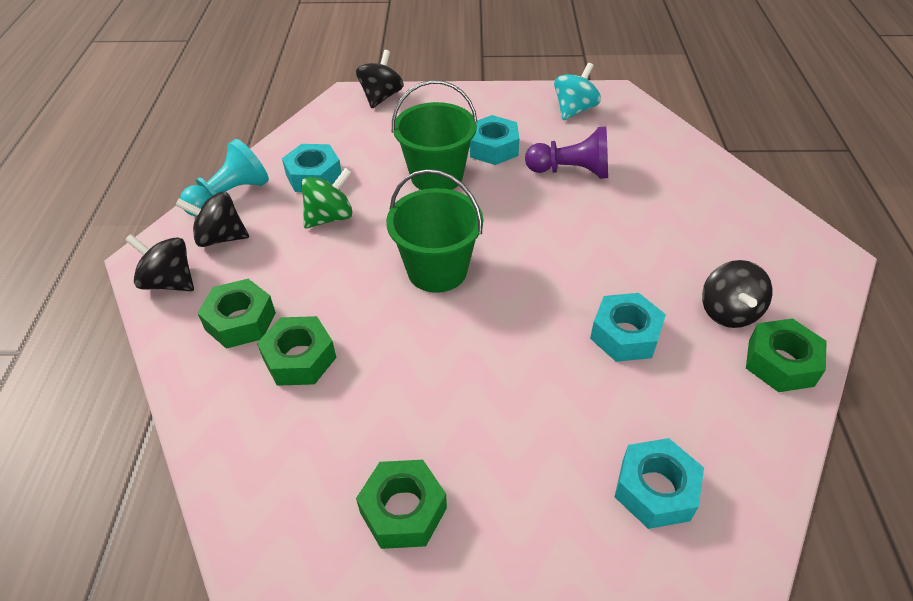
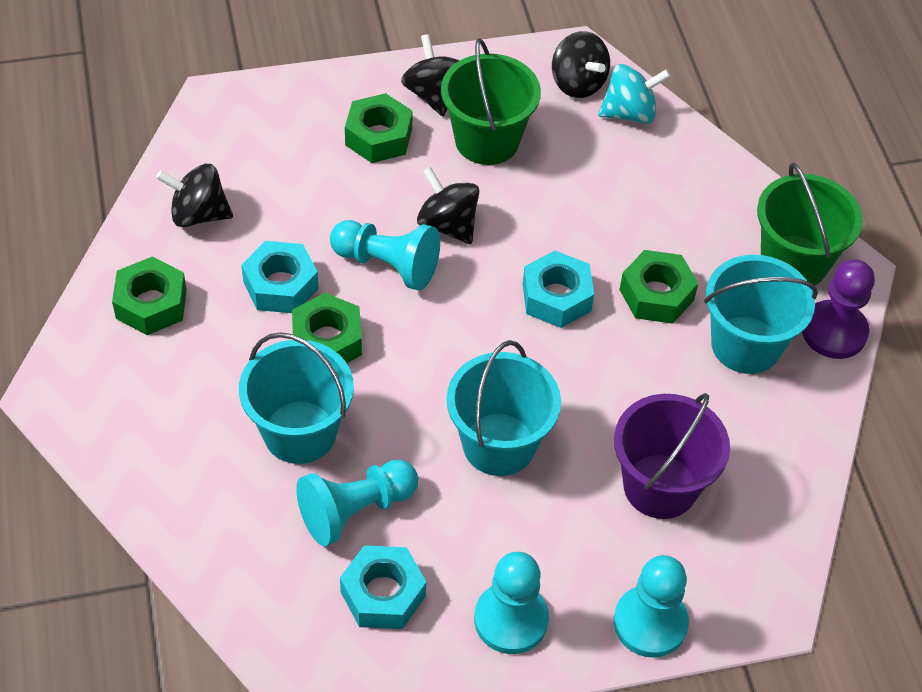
green spinning top: [301,168,352,229] = 1 -> none = 0
purple bucket: none = 0 -> [614,393,730,519] = 1
turquoise bucket: none = 0 -> [239,332,354,464] [447,340,561,476] [704,255,818,374] = 3
turquoise nut: [282,144,342,192] [470,115,520,165] [590,293,666,362] [615,438,704,529] = 4 -> [241,241,319,313] [340,545,426,629] [523,251,594,328] = 3
turquoise pawn: [180,139,269,216] = 1 -> [296,460,418,546] [330,220,440,291] [474,552,549,654] [614,555,689,658] = 4

